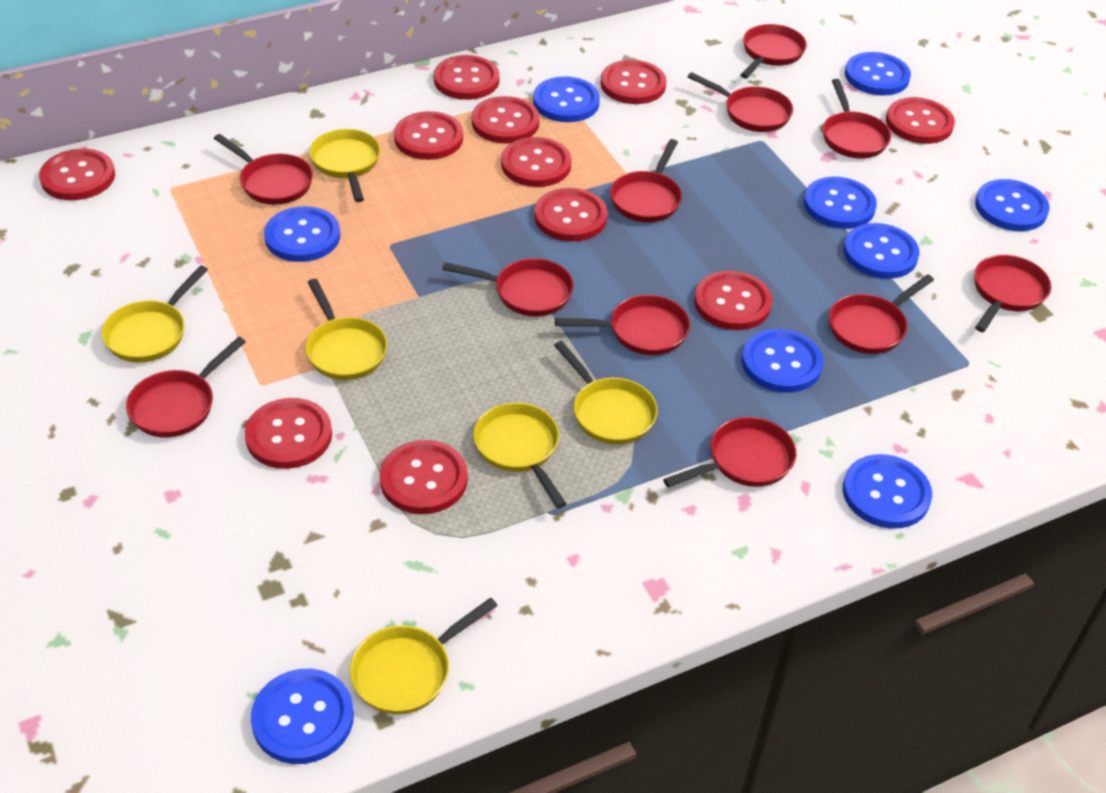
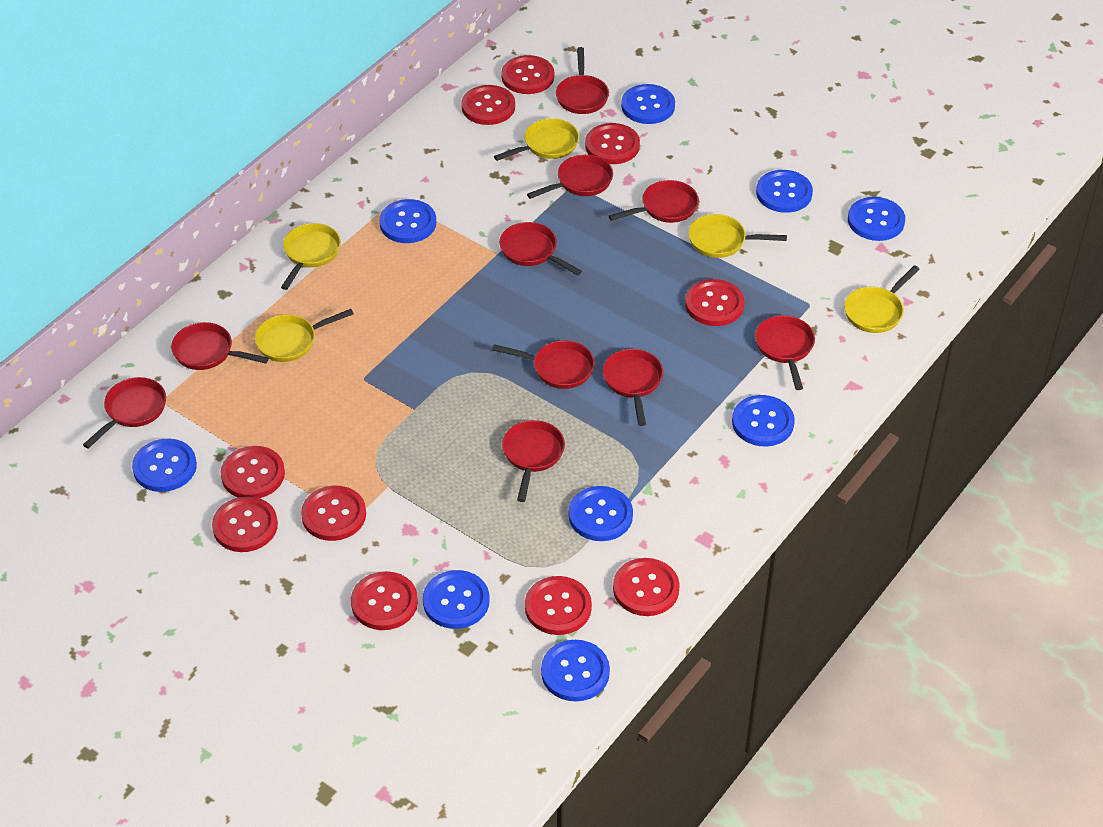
red button: [39,149,115,200] [245,398,332,469] [380,440,468,514] [394,111,463,160] [434,55,500,100] [472,96,540,144] [501,137,572,187] [534,188,607,242] [601,60,667,104] [694,271,772,330] [886,97,955,144] = 11 -> [212,496,278,552] [220,446,285,498] [301,486,366,541] [351,571,418,630] [461,85,515,125] [501,55,554,94] [525,576,592,635] [585,123,640,164] [613,558,680,616] [685,279,744,326] = 10
red pan: [126,337,246,438] [214,134,313,205] [443,258,574,316] [555,295,690,355] [610,139,682,223] [663,417,796,488] [688,72,793,132] [741,24,807,78] [823,79,891,159] [829,274,934,354] [974,255,1052,332] = 11 -> [83,377,166,449] [171,322,269,370] [492,340,595,389] [499,222,582,276] [502,420,565,502] [527,155,613,199] [556,47,609,114] [602,349,663,426] [609,180,699,223] [755,315,815,390] = 10
yellow pan: [101,265,208,363] [305,279,388,380] [309,129,380,202] [350,598,498,715] [473,403,566,508] [554,341,658,445] = 6 -> [255,309,354,362] [281,223,341,290] [494,118,579,161] [688,214,787,258] [844,265,920,333] = 5

